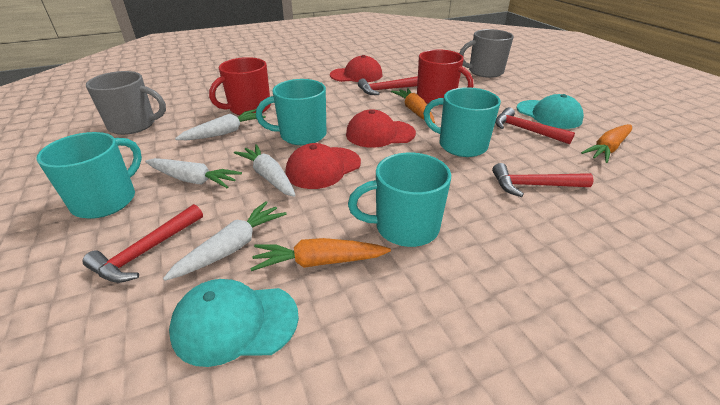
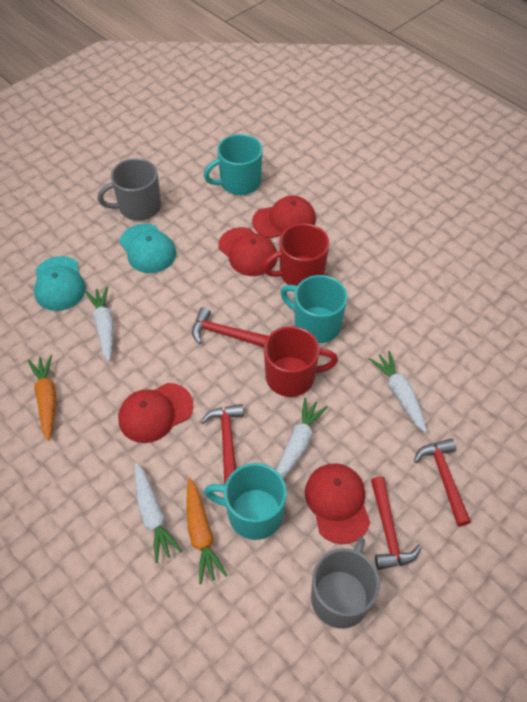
orange carrot: [250,238,391,271] [391,88,435,123] [581,124,632,163] = 3 -> [28,355,56,441] [187,478,228,584] = 2
red cap: [285,143,361,189] [330,55,382,82] [346,110,416,148] = 3 -> [118,383,194,443] [218,227,278,276] [252,196,316,238] [305,463,370,544] = 4
turquoise mug: [36,132,142,219] [256,79,326,145] [348,153,451,247] [423,87,501,157] = 4 -> [204,134,263,195] [204,463,287,540] [280,275,347,343] = 3

